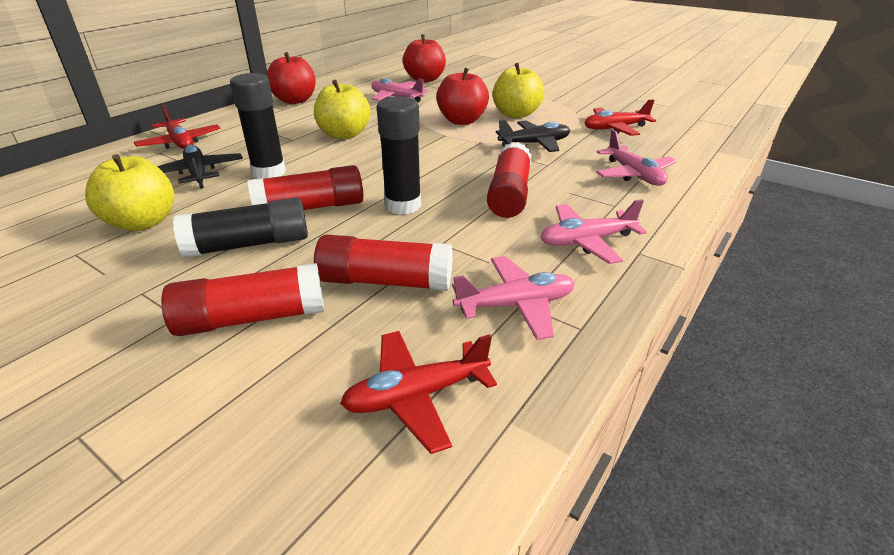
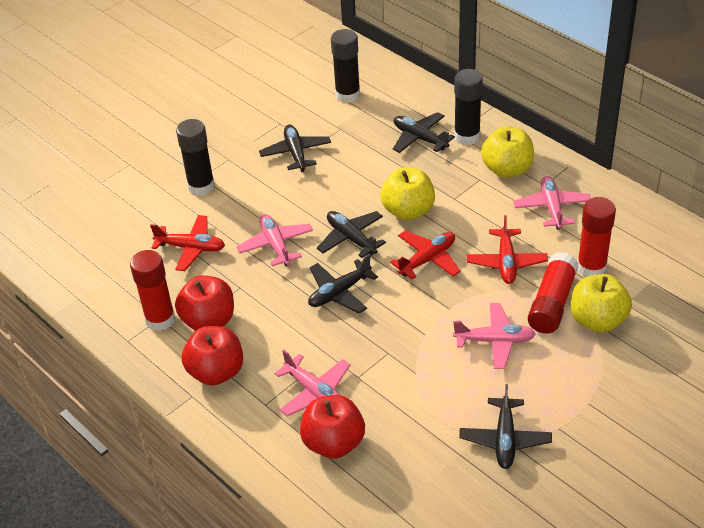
black plane: [157,145,243,189] [496,120,570,152] = 2 -> [259,125,331,172] [308,254,378,314] [317,211,386,258] [393,112,455,153] [459,384,552,469] = 5
red glue stick: [161,263,324,336] [248,165,364,210] [314,235,453,291] [487,142,531,218] = 4 -> [130,250,175,331] [528,252,579,334] [577,197,616,277] = 3

